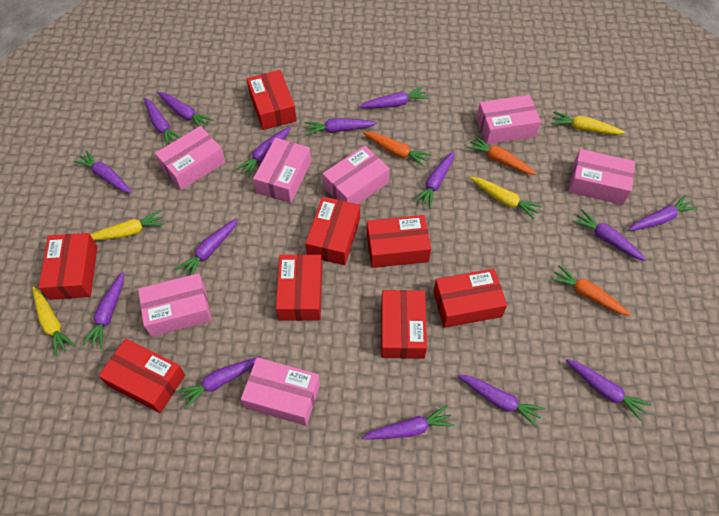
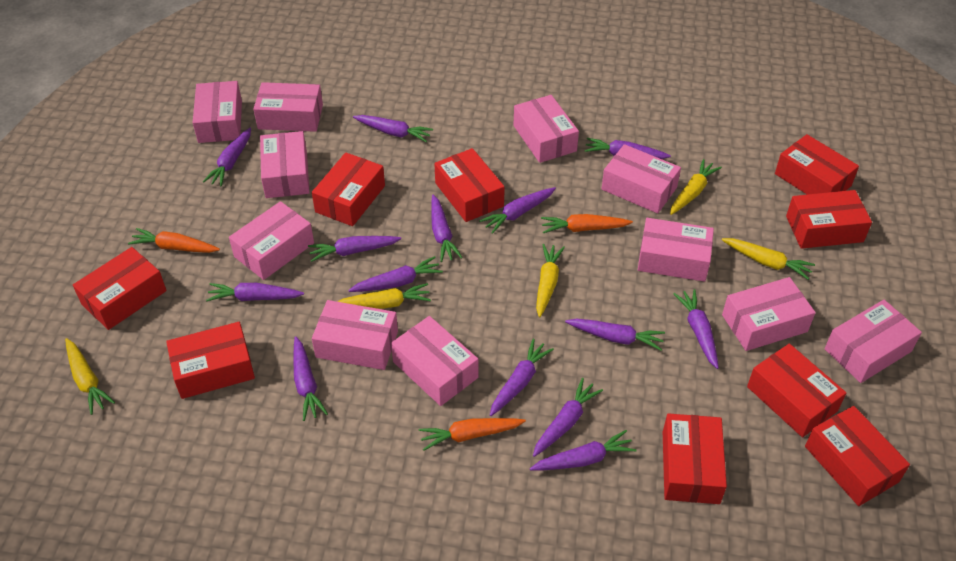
pink box: [138,273,212,337] [155,126,226,190] [241,358,320,426] [253,138,311,203] [322,145,390,204] [476,95,541,145] [568,149,635,205] = 7 -> [193,81,242,143] [229,201,314,280] [253,82,323,132] [260,131,310,198] [312,300,398,370] [391,316,478,406] [514,95,579,163] [602,144,681,213] [638,218,714,282] [722,277,816,351] [825,300,922,383] = 11
purple carrot: [73,150,132,193] [82,272,124,349] [144,98,181,146] [157,92,214,127] [176,218,238,275] [176,356,262,409] [236,127,291,178] [305,118,377,136] [359,87,428,108] [362,405,455,439] [414,151,454,209] [458,374,545,428] [566,359,651,422] [572,210,647,261] [628,195,698,231] = 15 -> [203,128,251,187] [206,283,304,301] [293,336,328,421] [308,236,401,262] [348,256,443,292] [353,115,433,142] [431,195,463,262] [479,187,556,234] [490,339,554,416] [530,430,637,471] [533,378,603,457] [565,319,665,351] [584,138,671,159] [673,289,719,369] = 14
red box: [39,233,98,300] [99,338,185,413] [247,70,297,130] [276,254,322,321] [305,196,360,265] [367,215,431,268] [381,290,427,359] [433,269,507,328] = 8 -> [73,247,167,330] [166,322,255,399] [312,152,385,226] [434,148,505,222] [663,413,727,504] [747,343,846,437] [775,134,859,195] [786,190,872,249] [805,406,910,506] = 9
yellow carrot: [32,287,75,357] [90,210,165,241] [470,177,542,219] [551,112,625,135] = 4 -> [65,338,115,415] [337,283,431,309] [536,244,565,317] [670,159,722,215] [722,238,815,280] = 5

